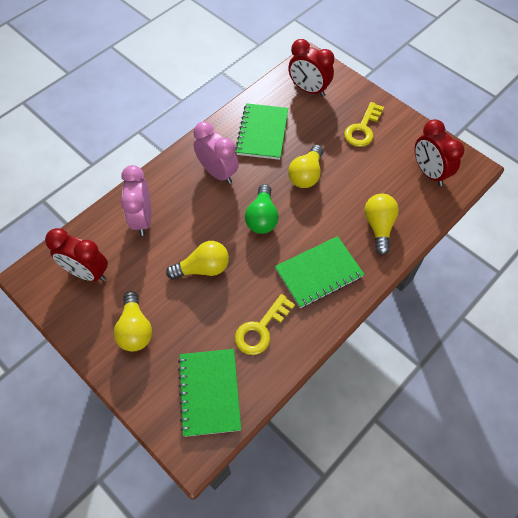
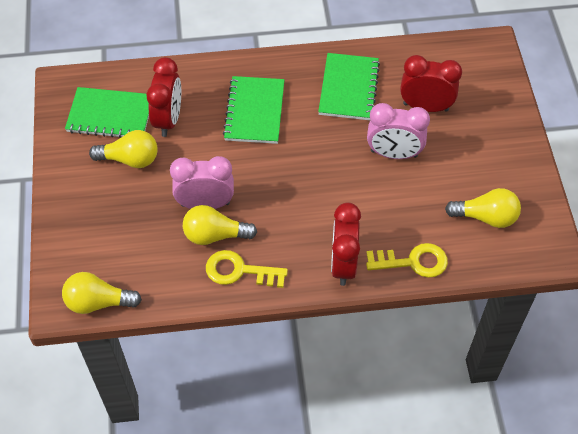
green light bulb: [245,184,279,234] = 1 -> none = 0

